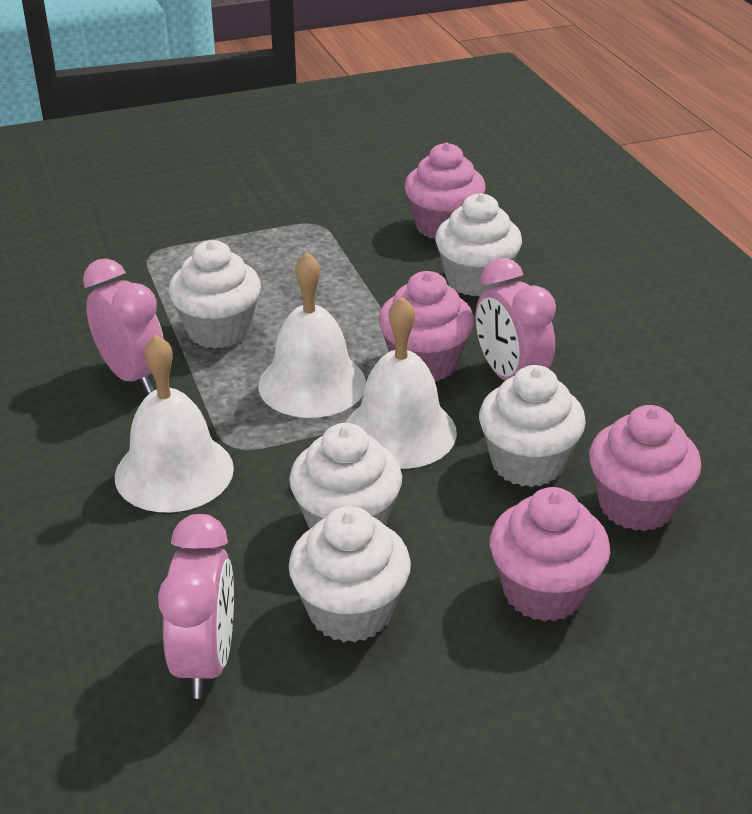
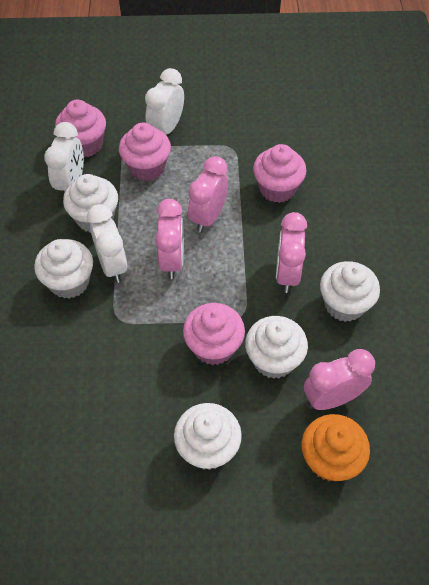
orange cupcake: none = 0 -> [301,414,370,482] = 1
pink clock: [83,258,164,393] [158,514,234,699] [476,258,556,381] = 3 -> [155,199,184,279] [188,156,228,233] [276,212,307,293] [304,349,375,410] = 4
white bell: [115,335,234,512] [258,252,366,418] [346,297,457,469] = 3 -> none = 0
white clock: none = 0 -> [44,122,84,198] [87,204,127,283] [145,68,184,134] = 3

